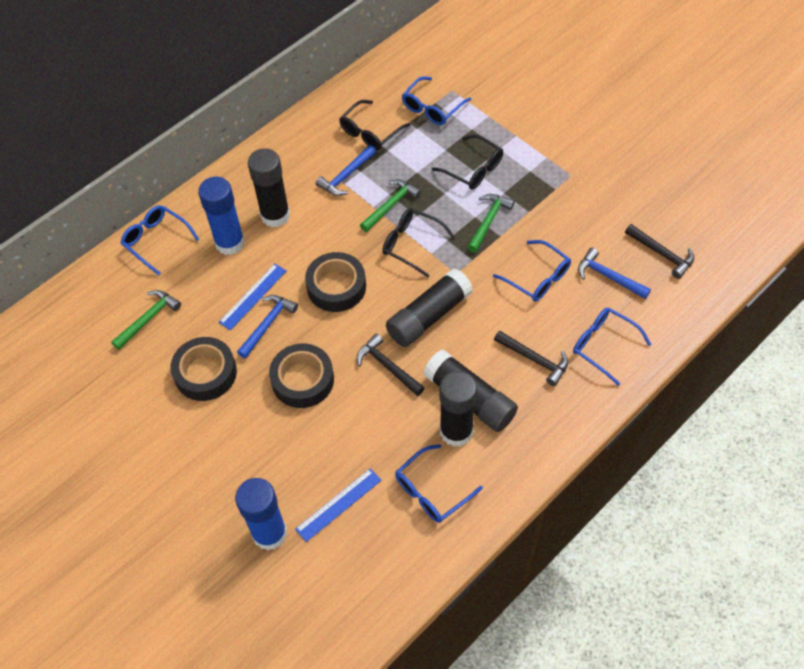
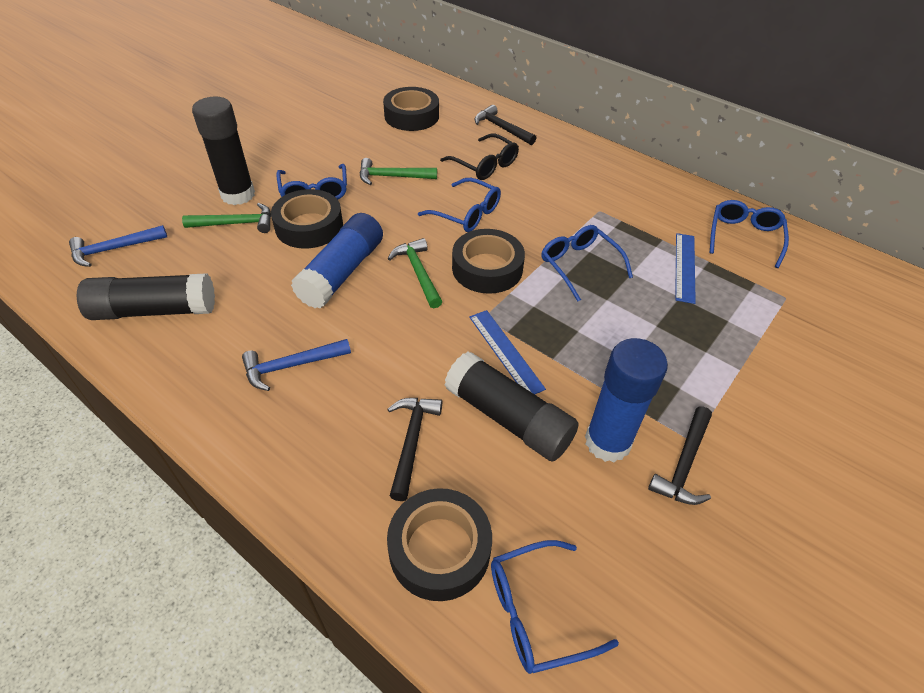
black glasses: [339,100,410,150] [382,208,455,277] [432,135,503,189] = 3 -> [440,134,519,180] = 1
black glue stick: [248,148,290,227] [386,268,473,347] [423,350,518,432] [440,371,477,447] = 4 -> [77,273,215,320] [192,97,255,205] [444,352,579,462] = 3
black tape: [171,337,237,401] [269,343,334,408] [305,252,366,312] = 3 -> [271,189,343,248] [383,87,439,131] [387,488,492,601] [452,229,525,294] = 4
blue hammer: [237,295,298,359] [316,145,376,196] [578,248,651,299] = 3 -> [69,225,167,267] [242,339,351,391] = 2

